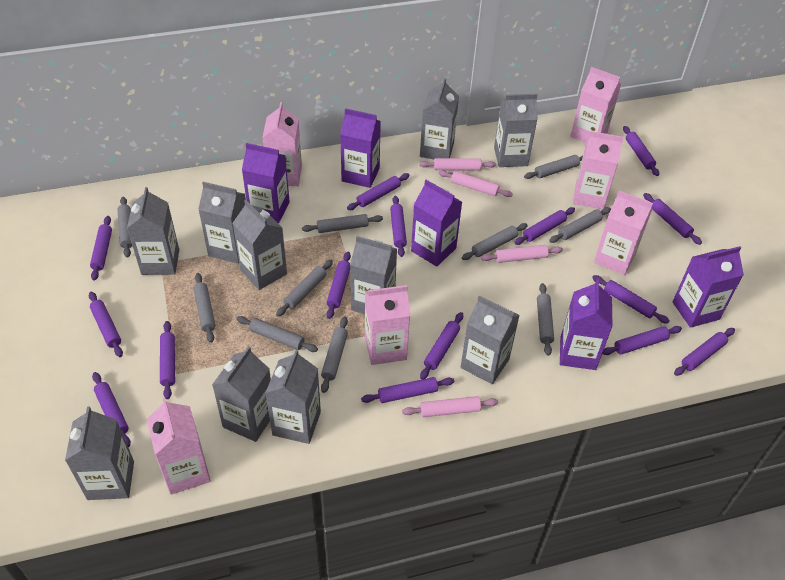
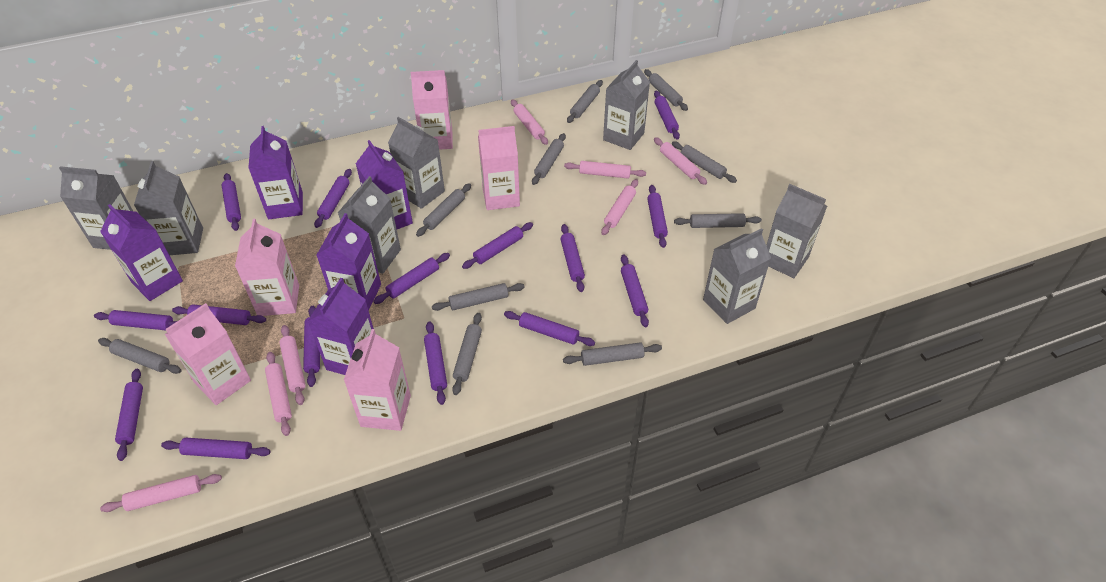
grey carton: [65,407,134,500] [127,187,179,275] [198,182,246,264] [212,346,271,442] [232,200,287,290] [265,350,321,444] [350,236,397,314] [420,78,459,159] [461,296,520,384] [494,94,538,167] = 10 -> [59,166,133,250] [134,161,203,255] [338,176,401,274] [388,117,445,209] [603,60,650,150] [703,228,771,324] [766,184,827,278] = 7
pink carton: [147,398,211,495] [262,102,302,186] [365,285,410,365] [570,67,621,143] [573,131,624,209] [594,191,653,275] = 6 -> [165,303,251,405] [235,219,299,316] [344,329,411,431] [411,70,453,150] [478,126,520,210] = 5
pink rolling pin: [402,396,498,417] [419,158,496,170] [438,170,513,197] [481,245,563,263] = 4 -> [100,474,222,512] [265,352,292,436] [279,325,306,405] [511,99,548,145] [564,161,646,179] [601,179,638,235] [654,137,707,185] = 7

